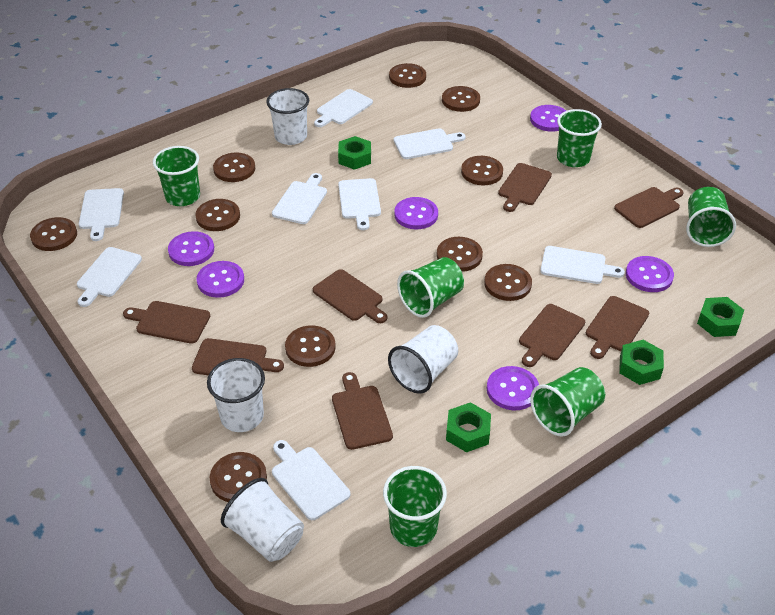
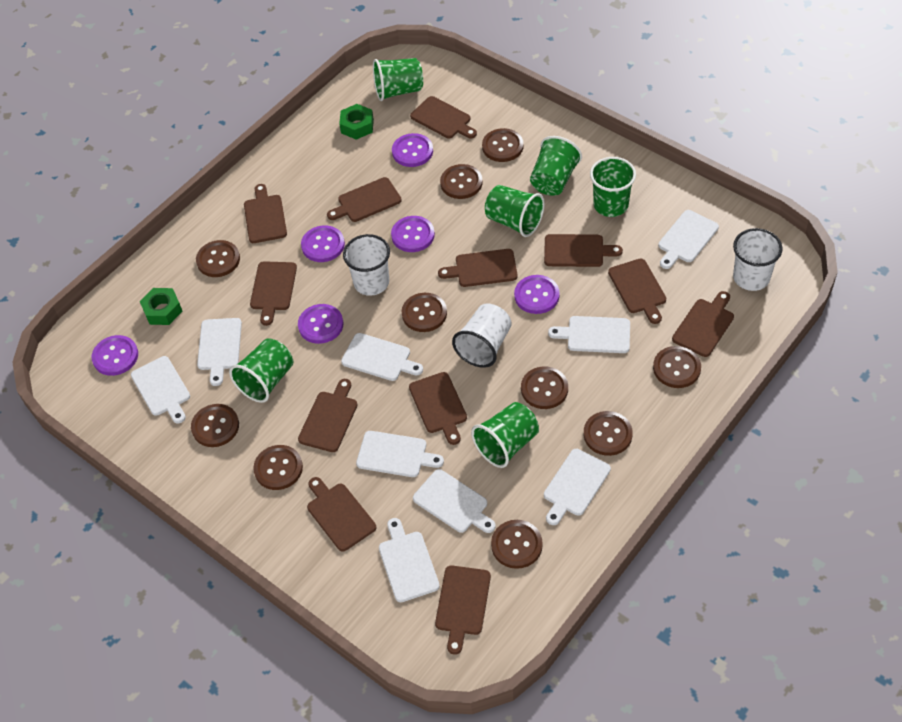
brown cutting board: [123,301,210,344] [192,338,284,375] [313,269,387,323] [332,372,393,450] [498,163,552,212] [519,304,585,367] [586,296,649,359] [614,187,684,228] = 8 -> [244,184,287,243] [250,261,297,326] [298,379,358,452] [307,477,376,552] [327,177,402,222] [409,372,467,445] [410,96,477,138] [435,565,491,655] [438,249,518,287] [544,234,623,267] [608,258,666,324] [672,291,734,357] = 12
green nut: [338,136,371,170] [446,402,491,452] [619,340,664,385] [697,297,744,337] = 4 -> [140,288,182,325] [339,104,374,140] = 2
white cup: [207,358,265,432] [221,478,304,562] [266,88,309,145] [388,325,458,394] = 4 -> [343,234,390,296] [452,304,512,368] [733,228,783,291] = 3
white cutting board: [77,247,142,307] [79,188,124,241] [272,173,327,224] [272,440,351,520] [314,89,373,127] [338,178,381,230] [394,128,466,159] [540,246,625,284] = 8 -> [131,356,190,423] [197,318,242,386] [341,333,423,381] [356,431,444,477] [379,518,440,602] [413,469,496,533] [544,449,611,525] [548,316,630,353] [658,210,719,269] = 9

